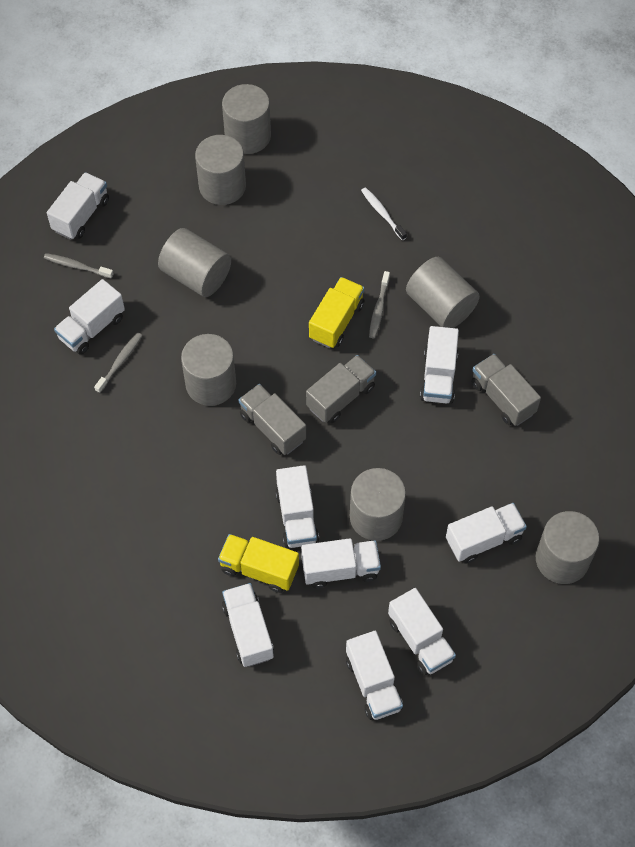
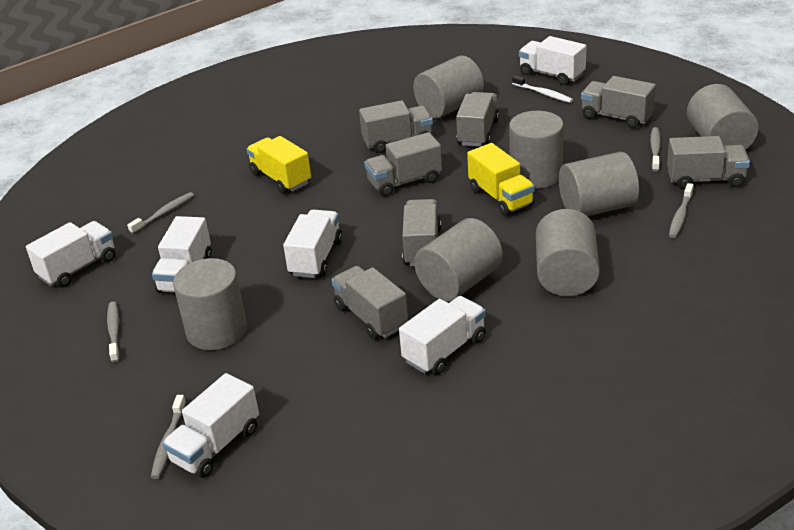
grey toothbrush: [44,253,114,279] [94,333,142,393] [369,271,390,338] = 3 -> [107,301,120,363] [127,192,194,234] [151,395,186,479] [650,127,661,172] [669,183,694,238] = 5
grey truck: [239,384,306,455] [306,355,376,423] [471,354,541,426] = 3 -> [332,266,408,340] [359,100,433,153] [364,132,442,196] [402,199,441,266] [456,92,499,147] [581,76,656,128] [667,136,750,189] = 7
white truck: [47,172,109,240] [54,279,125,355] [222,583,274,667] [275,465,319,548] [301,538,381,589] [346,631,403,720] [388,588,456,675] [420,326,459,404] [446,503,527,564] = 9 -> [26,221,115,287] [152,216,212,293] [162,373,259,478] [283,210,342,278] [399,296,486,375] [519,36,587,85] = 6

